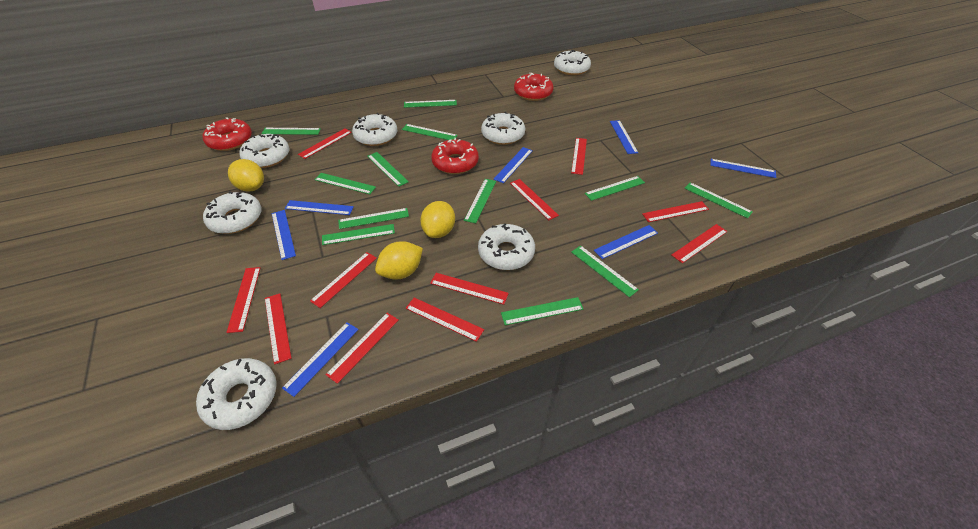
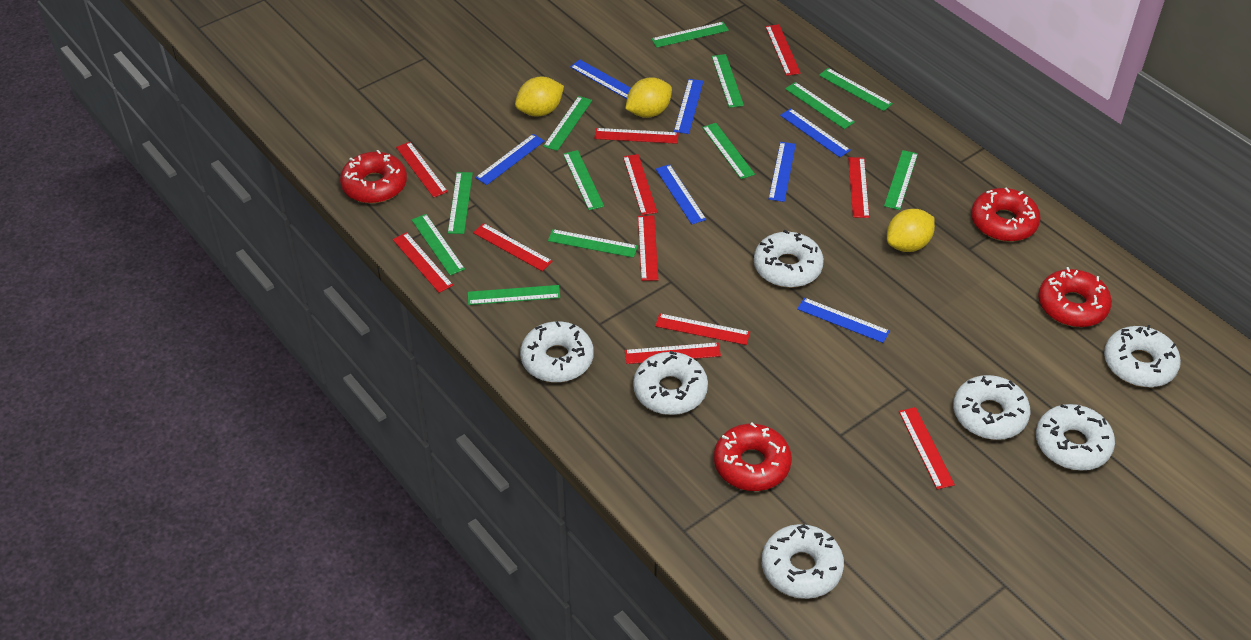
red donut: [203,117,252,151] [431,138,479,174] [514,73,554,101] = 3 -> [340,150,407,203] [714,422,792,491] [971,187,1041,242] [1038,267,1112,327] = 4

